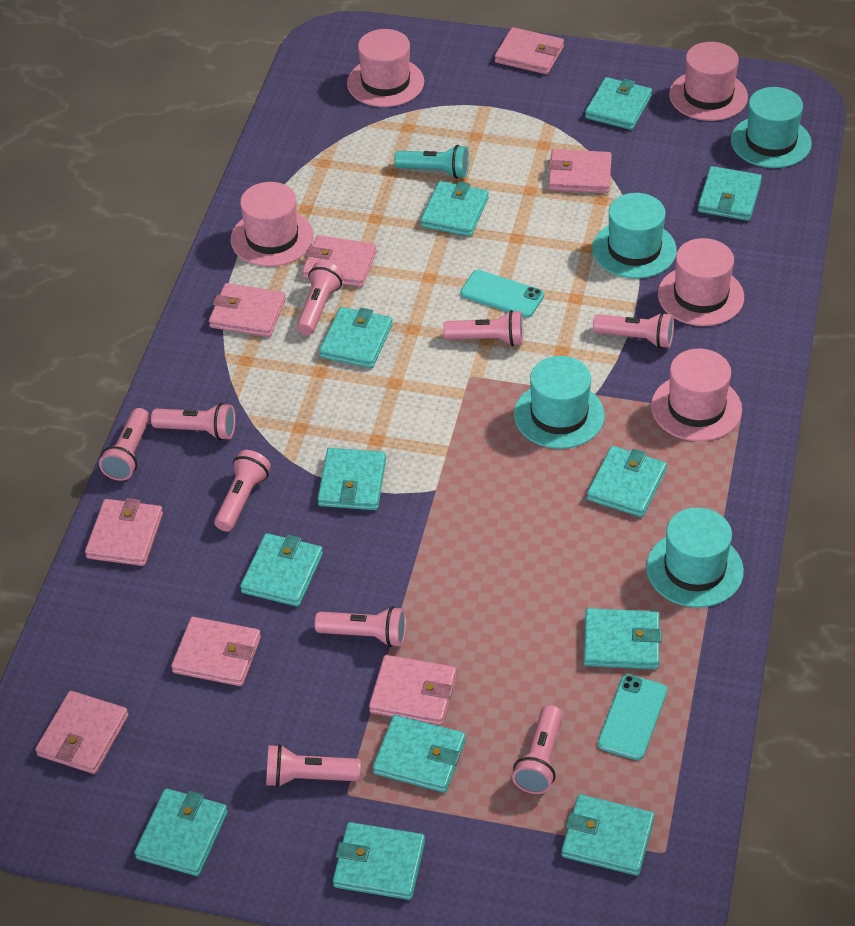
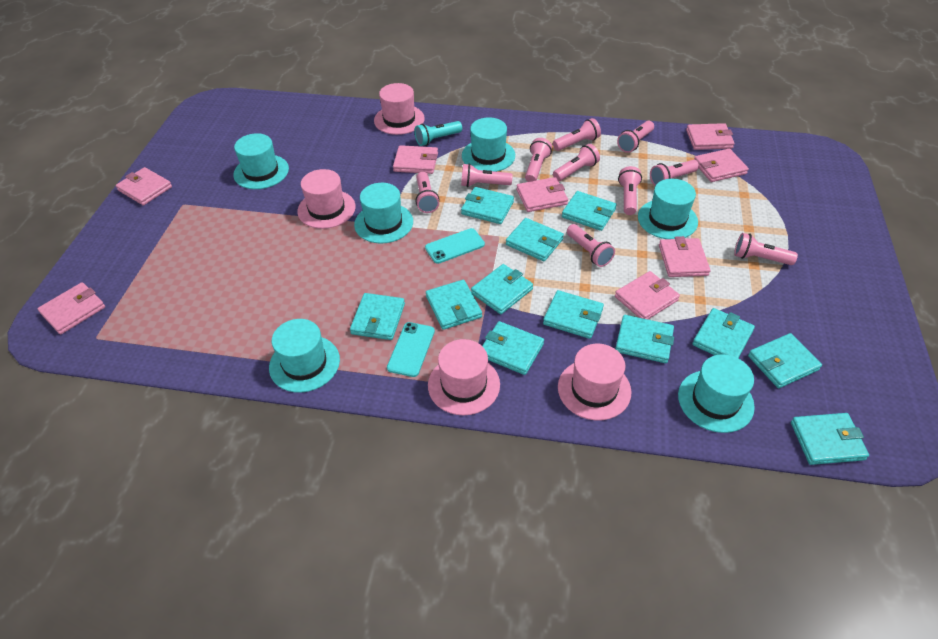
pink flashlight: [99,408,150,481] [151,403,236,440] [214,450,271,532] [266,744,361,788] [297,261,343,335] [315,606,406,647] [443,310,523,346] [512,705,563,794] [593,312,674,348] = 9 -> [415,172,439,213] [461,164,513,187] [525,138,552,182] [553,118,601,151] [553,144,600,181] [567,224,615,267] [617,121,654,153] [618,166,642,215] [650,160,699,186] [734,233,798,265] = 10
pink hat: [231,182,314,267] [347,29,424,107] [651,349,742,441] [658,238,744,326] [669,42,748,121] = 5 -> [297,169,356,229] [374,83,425,135] [428,339,500,415] [558,344,631,420] = 4
turquoise hat: [514,356,605,449] [592,193,677,279] [646,507,744,608] [731,87,812,168] = 4 -> [233,133,289,189] [269,319,340,393] [354,183,413,244] [462,117,515,172] [638,179,698,239] [678,354,755,433] = 6

